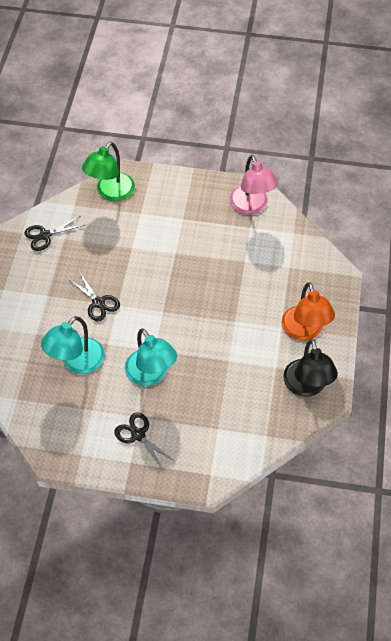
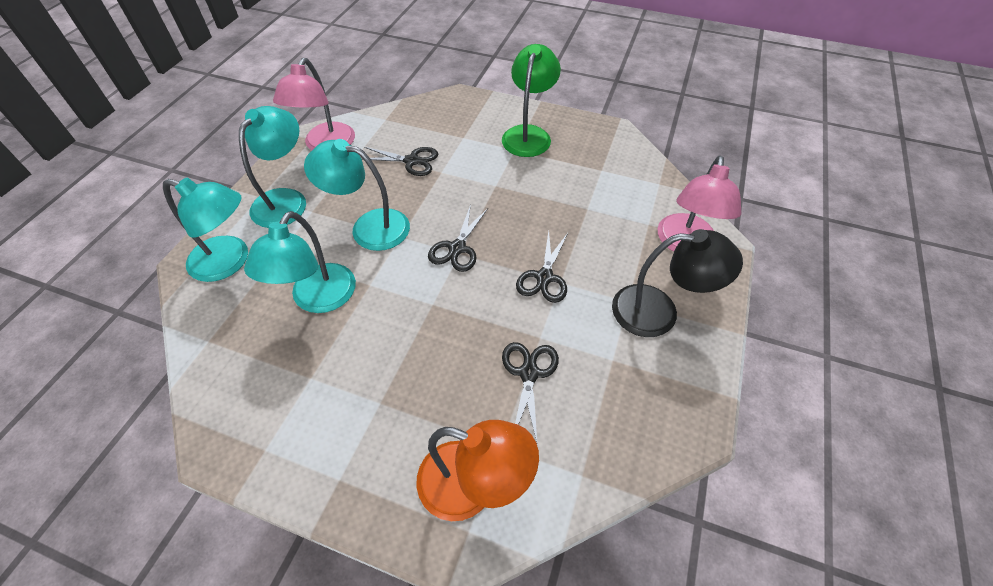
black scissors: [24,216,85,251] [68,273,120,321] [115,412,176,471] = 3 -> [361,147,438,176] [428,204,488,272] [502,342,559,442] [516,231,568,303] = 4
pink lamp: [230,155,278,215] = 1 -> [273,58,355,151] [658,155,741,252] = 2
turquoise lamp: [41,316,105,374] [125,328,177,386] = 2 -> [163,178,248,282] [239,106,306,228] [244,211,356,313] [304,139,410,251] = 4

